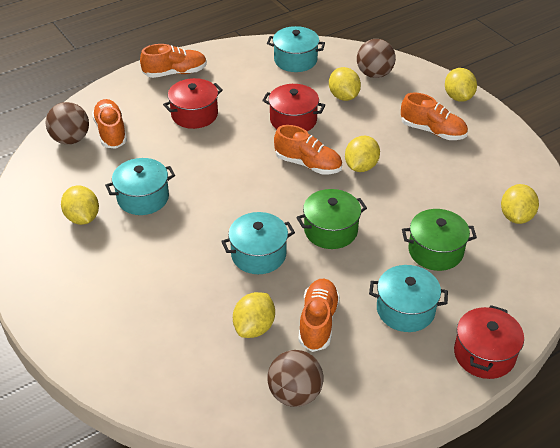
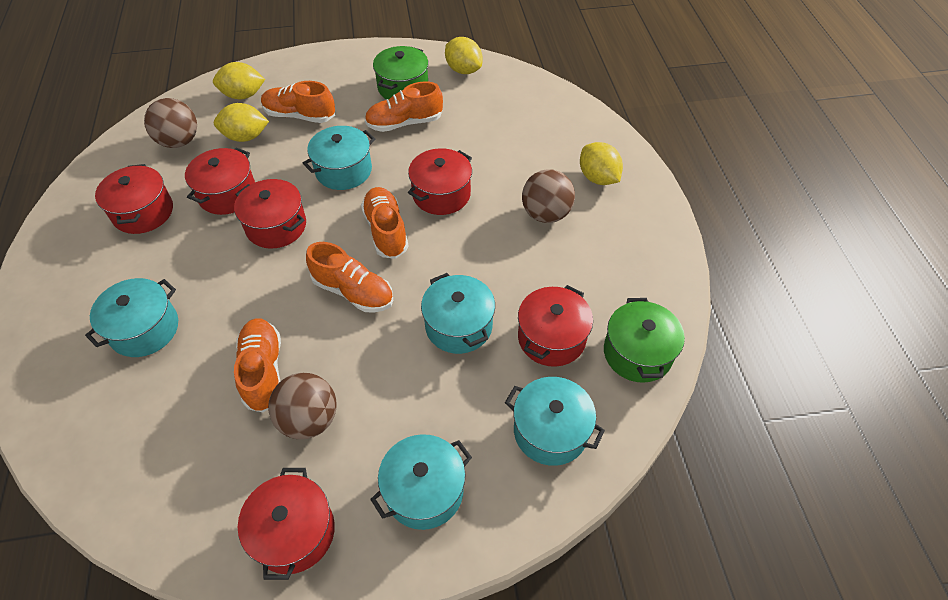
red pot: [163,78,223,129] [262,84,325,131] [454,305,524,379] = 3 -> [95,164,173,234] [185,148,255,215] [234,179,306,249] [238,468,335,580] [408,148,472,215] [518,285,593,367] = 6
turquoise pot: [105,158,175,215] [221,212,295,274] [267,26,325,72] [369,265,448,332] = 4 -> [85,278,178,357] [303,126,375,190] [370,434,472,530] [421,273,495,354] [505,377,605,466] = 5
yellow lemon: [61,186,99,225] [233,292,275,338] [329,67,361,101] [345,136,380,172] [445,68,477,102] [501,184,539,224] = 6 -> [213,62,265,99] [214,103,269,142] [445,37,483,74] [580,142,623,185] = 4

